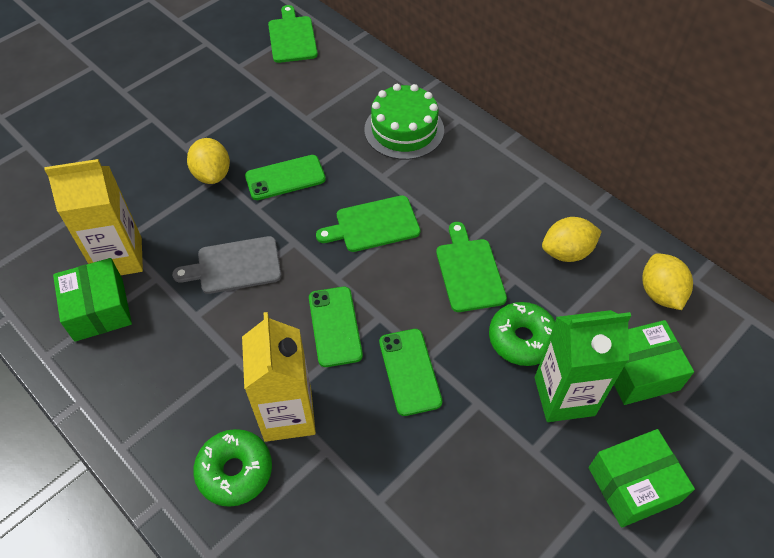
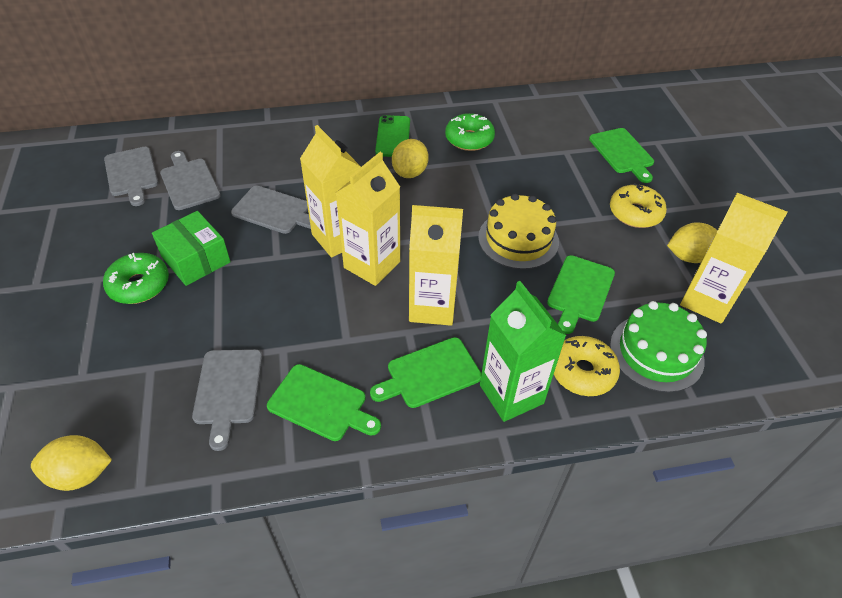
green box: [53,258,132,342] [589,429,695,528] [614,320,694,405] = 3 -> [152,211,231,286] = 1
green cutting board: [268,5,318,63] [316,195,420,252] [436,222,507,312] = 3 -> [267,364,381,441] [370,337,481,408] [547,255,615,334] [589,128,654,183] = 4
green phone: [245,155,326,200] [309,287,363,367] [379,329,442,416] = 3 -> [375,115,410,157] = 1
grey cutting board: [172,236,281,294] = 1 -> [104,147,159,206] [160,151,221,210] [192,349,262,451] [231,186,311,234] = 4
yellow cake: none = 0 -> [478,193,559,269] = 1
yellow carton: [44,159,143,275] [242,312,316,442] = 2 -> [300,125,361,257] [336,152,400,286] [409,205,463,326] [680,193,788,324] = 4
yellow donut: none = 0 -> [554,336,620,396] [610,183,667,228] = 2

